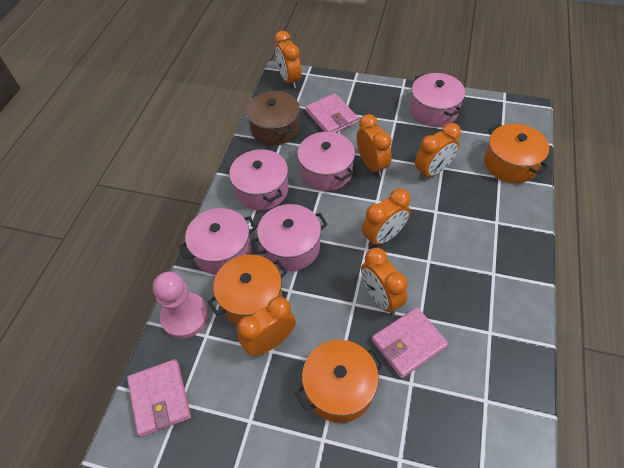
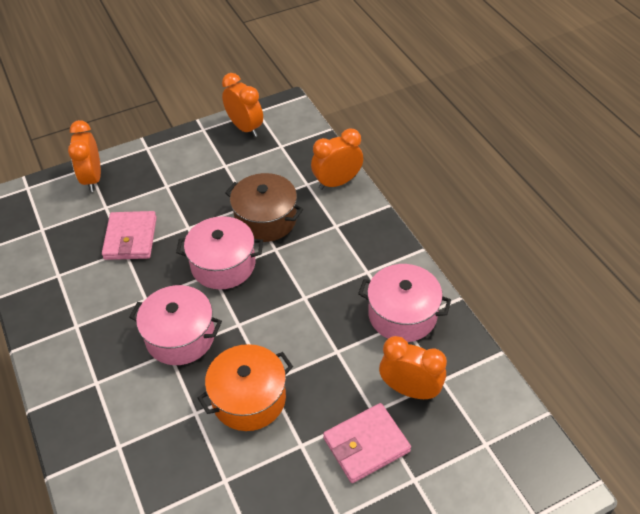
orange clock: [237,297,296,356] [275,31,301,89] [357,114,392,177] [361,248,408,314] [362,188,411,247] [415,123,461,180] = 6 -> [68,120,101,192] [222,73,263,137] [311,129,363,190] [379,336,447,400] = 4
orange pot: [208,255,287,325] [295,340,384,423] [484,124,549,183] = 3 -> [198,344,293,431] = 1
pink pawn: [153,272,208,339] = 1 -> none = 0
pink pot: [179,208,257,275] [229,149,289,210] [251,204,328,271] [297,132,355,191] [410,73,465,127] = 5 -> [130,285,222,365] [176,216,263,290] [358,264,451,342] = 3
pink wallet: [127,359,191,437] [306,93,358,133] [372,307,448,378] = 3 -> [102,211,157,260] [323,403,411,483] = 2

